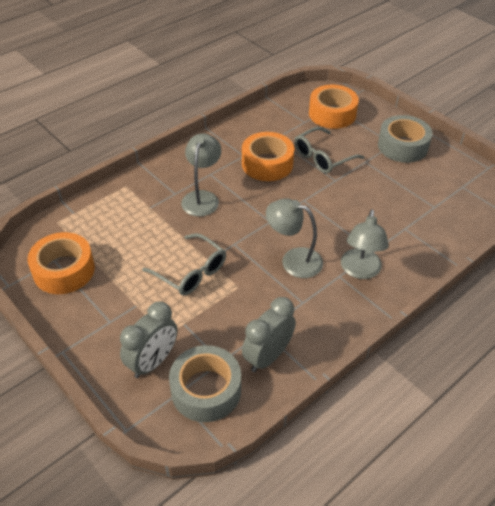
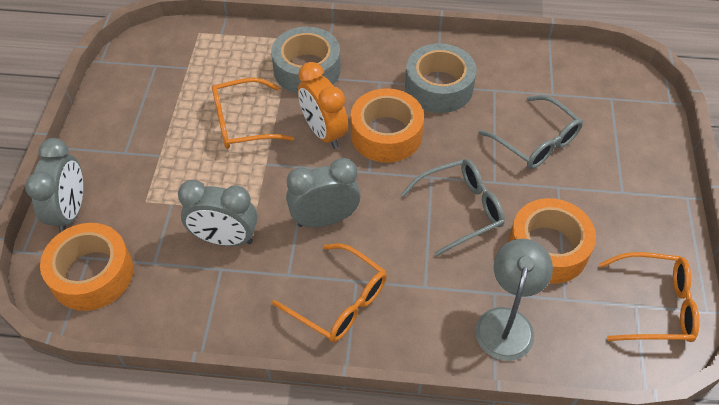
grey clock: [120,301,177,378] [242,297,296,372] = 2 -> [25,138,83,232] [178,180,258,246] [286,158,361,227] = 3
grey lamp: [181,133,221,216] [266,198,323,278] [341,209,389,279] = 3 -> [475,239,553,361] = 1
orange clock: none = 0 -> [298,62,348,149] = 1
orange glasses: none = 0 -> [212,78,294,149] [272,244,387,342] [599,252,699,342] = 3

